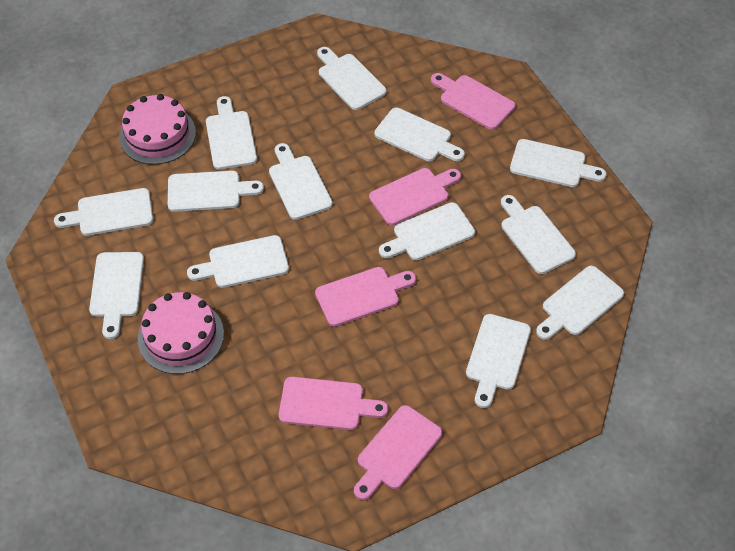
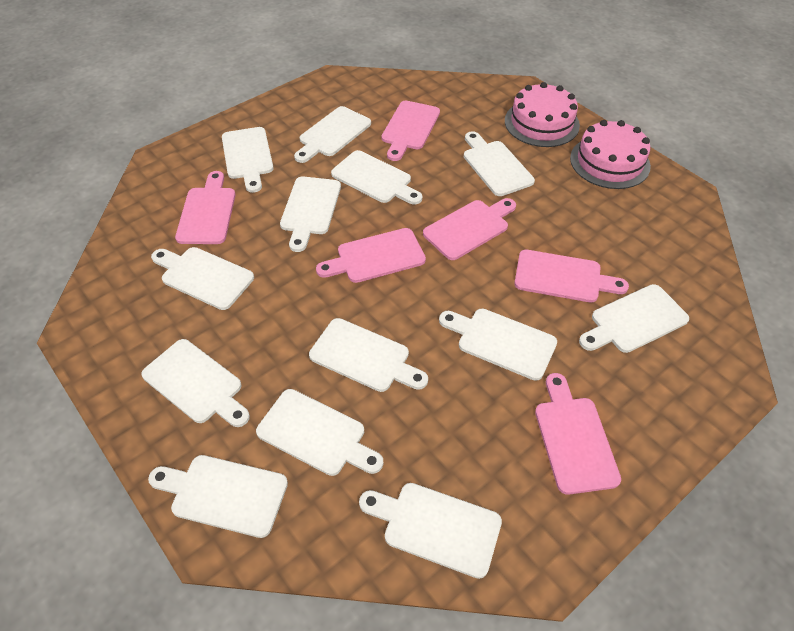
pink cutting board: [279,377,388,430] [315,267,416,327] [354,405,442,500] [369,168,461,225] [431,73,515,130] = 5 -> [175,171,236,244] [316,228,426,283] [381,101,440,161] [423,198,516,260] [514,250,629,302] [535,373,621,495] = 6

